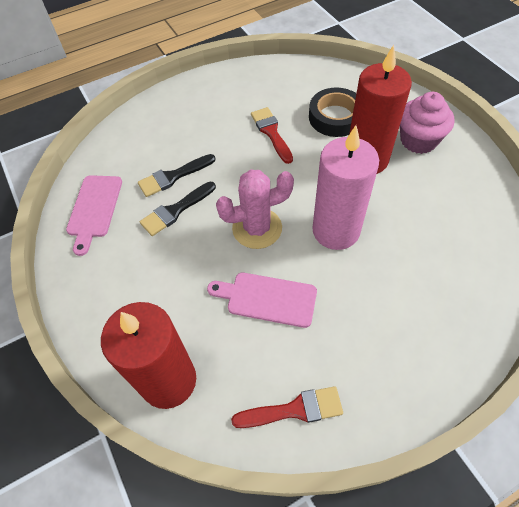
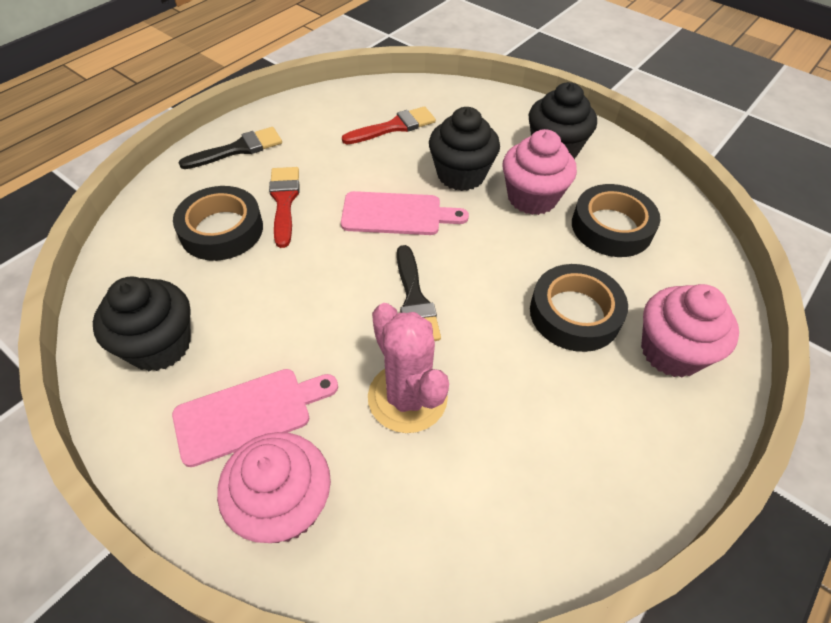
black cupcake: none = 0 -> [93,276,191,371] [429,107,500,191] [529,82,597,159] = 3
black tape: [309,88,356,137] = 1 -> [173,186,263,261] [530,264,628,352] [572,184,660,257] = 3
pink candle: [312,125,379,250] = 1 -> none = 0
pink cupcake: [400,92,454,154] = 1 -> [217,432,331,543] [502,129,577,215] [641,284,739,377] = 3
red candle: [101,302,196,409] [349,45,412,174] = 2 -> none = 0

